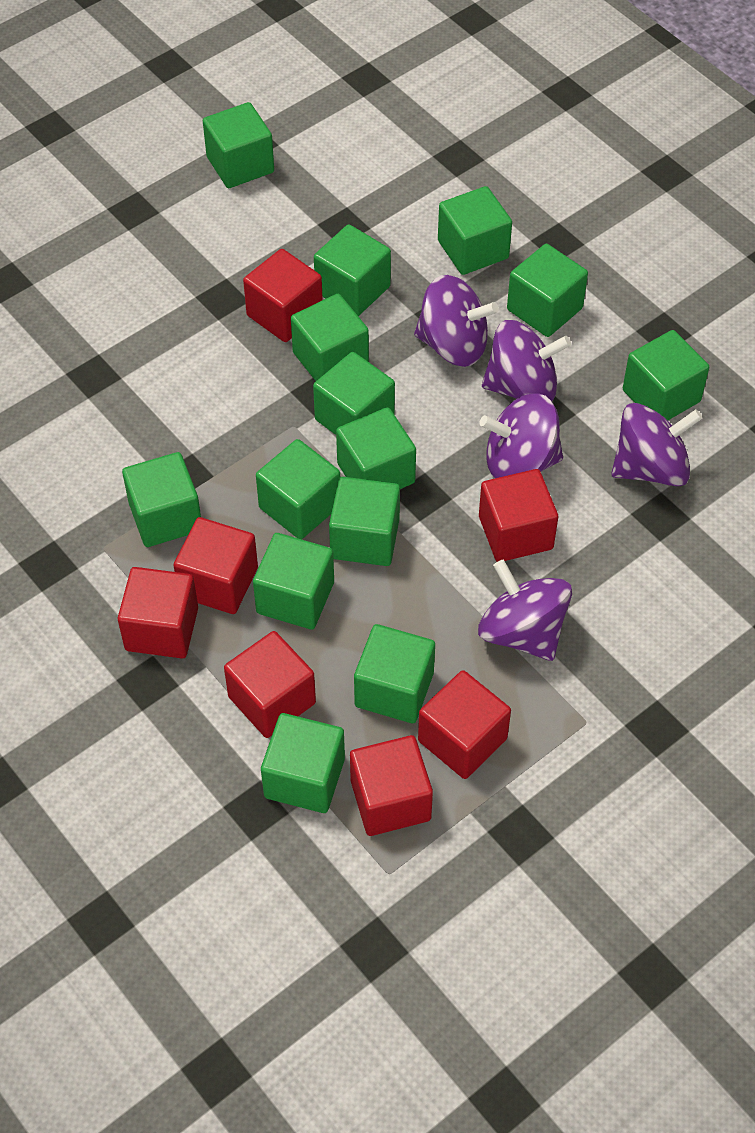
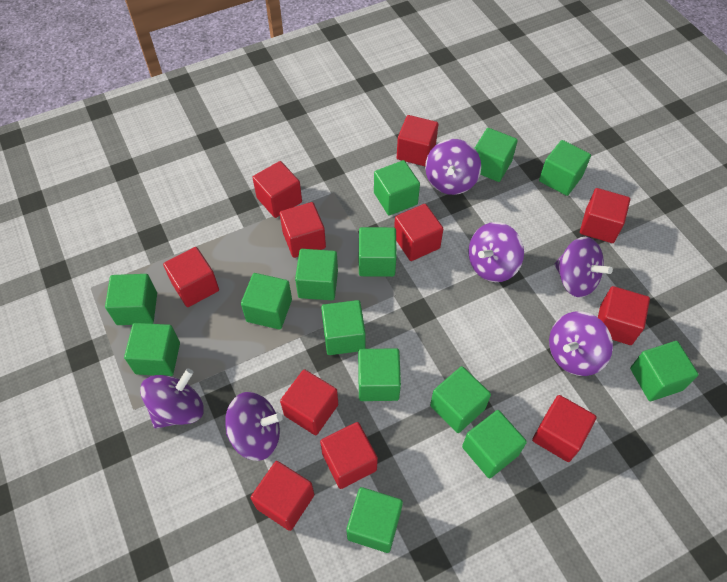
purple spinning top: [414,275,499,367] [478,560,572,661] [479,393,563,479] [482,320,571,401] [611,403,702,486] = 5 -> [140,369,204,429] [225,392,283,461] [425,139,481,195] [468,222,524,282] [549,311,613,376] [554,237,613,297] = 6
red cube: [118,567,198,658] [173,517,258,614] [224,631,316,738] [243,249,323,342] [350,735,433,836] [418,670,511,779] [479,469,558,562] = 7 -> [163,247,219,307] [251,461,314,531] [253,161,302,218] [280,202,326,258] [280,369,338,435] [320,422,378,489] [394,204,443,261] [397,115,438,166] [532,395,597,462] [580,188,630,243] [598,286,650,345] = 11

